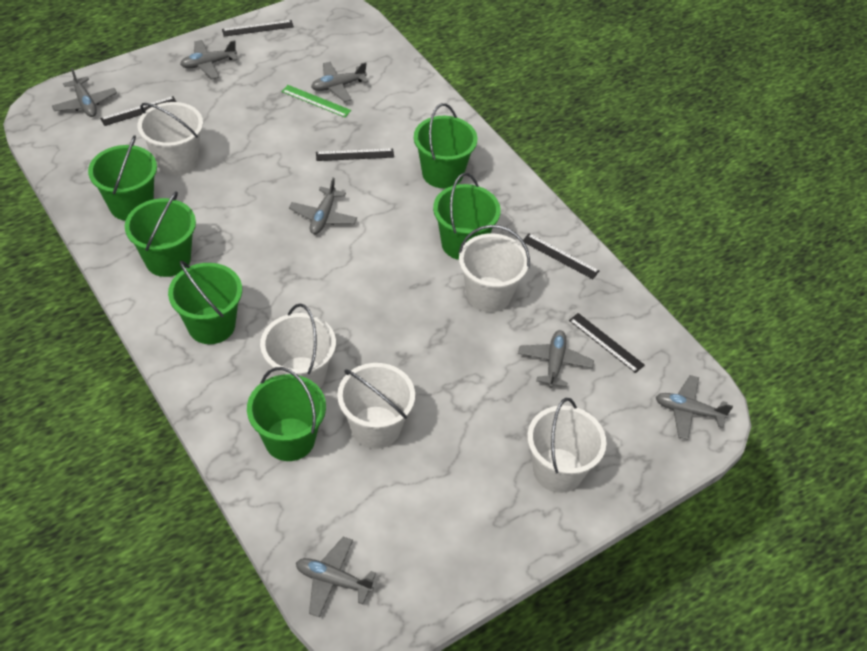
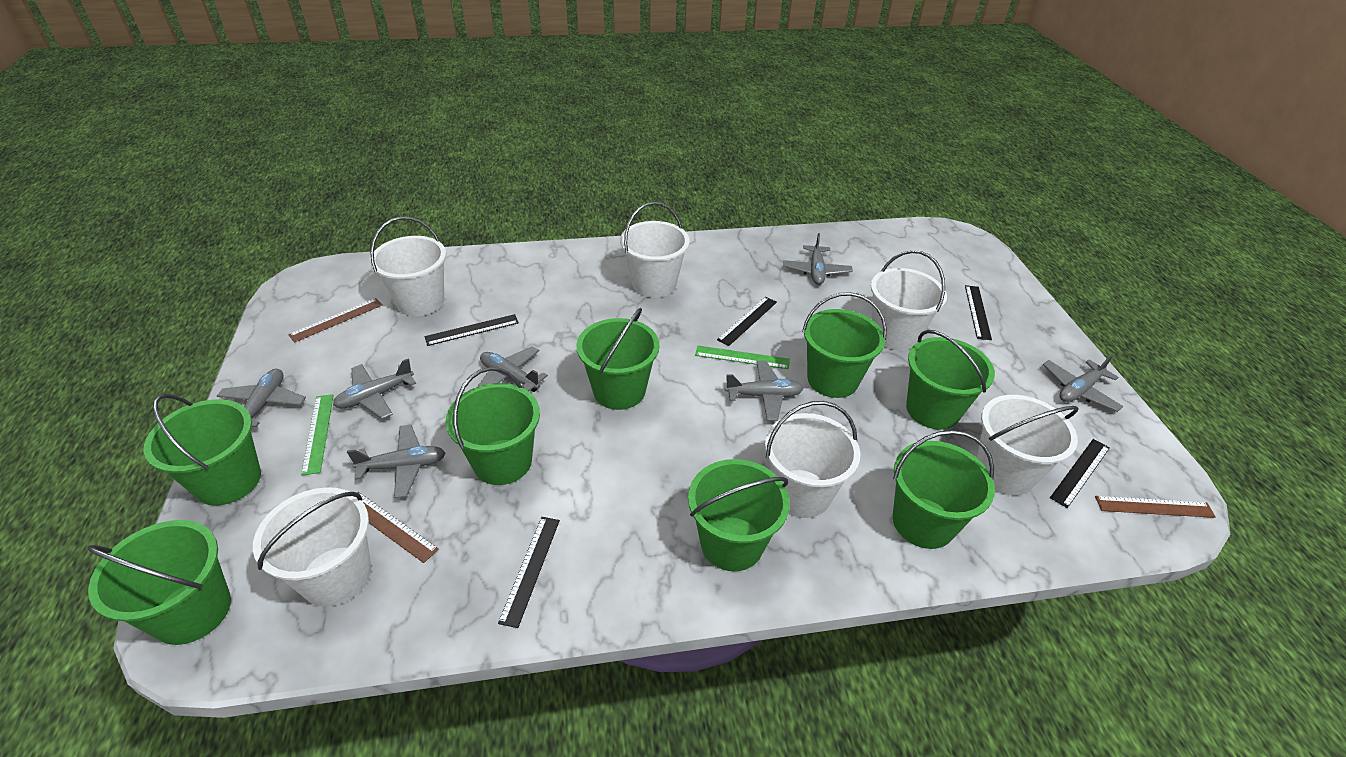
brown ruler: none = 0 -> [288,298,383,343] [357,492,439,563] [1095,496,1216,518] = 3
green bucket: [88,135,157,221] [125,191,196,277] [168,261,242,344] [247,367,326,461] [414,103,478,188] [433,173,501,260] = 6 -> [87,520,231,645] [144,394,261,506] [446,367,540,485] [576,308,660,410] [688,459,790,571] [802,292,887,398] [893,430,995,549] [906,330,995,430] = 8
green ruler: [281,85,351,117] = 1 -> [301,394,334,476] [695,346,790,369] = 2
white bucket: [138,102,203,175] [260,304,336,388] [337,363,415,449] [458,225,530,312] [527,398,607,493] = 5 -> [253,487,371,607] [370,217,446,316] [620,202,690,298] [765,401,860,518] [871,250,947,350] [976,395,1079,495] = 6

